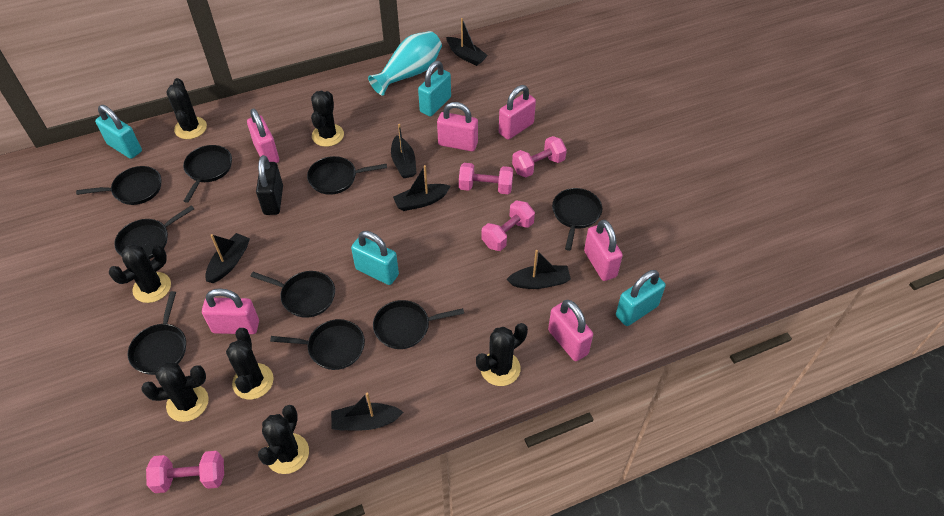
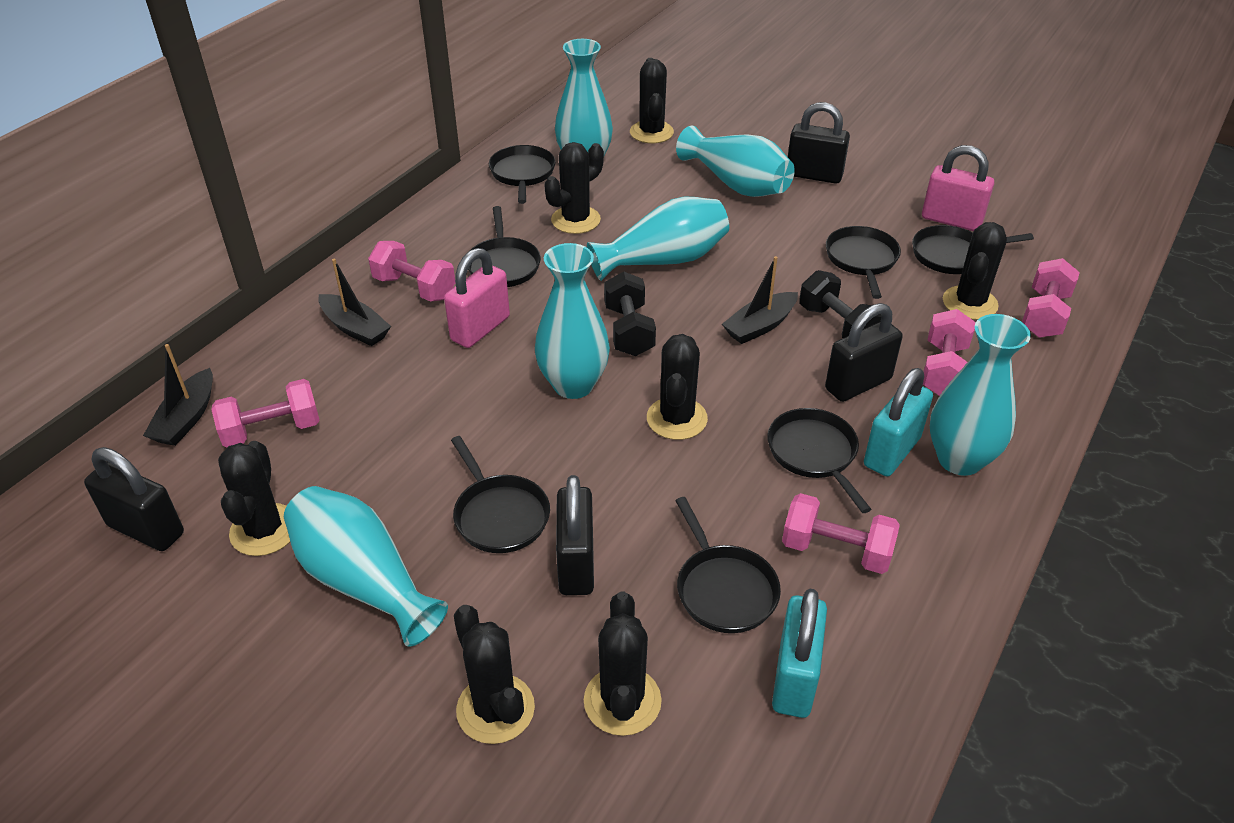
black boat: [205,233,250,283] [331,392,403,430] [391,124,417,178] [393,165,451,211] [446,18,488,66] [506,250,571,289] = 6 -> [143,344,213,446] [318,258,391,346] [722,256,798,344] = 3
black dumbbell: none = 0 -> [604,272,656,356] [799,270,881,338] = 2
black padlock: [256,155,283,215] = 1 -> [84,447,184,551] [556,475,594,595] [788,102,850,184] [825,303,903,402] = 4
black pan: [76,166,161,205] [114,205,194,259] [128,291,186,375] [183,145,232,203] [250,271,335,318] [270,319,365,370] [307,156,387,195] [373,300,464,349] [552,188,602,251] = 9 -> [451,436,550,553] [468,206,541,287] [489,145,556,204] [675,497,781,633] [767,408,871,513] [826,226,901,299] [912,225,1034,274] = 7
pink dumbbell: [146,451,224,493] [459,163,513,194] [481,200,535,251] [512,136,567,177] = 4 -> [211,379,320,447] [368,241,455,302] [782,493,900,574] [923,309,975,396] [1022,258,1080,338] = 5
pink padlock: [202,288,259,334] [247,108,279,163] [437,102,478,151] [499,85,536,140] [548,300,593,361] [584,220,623,281] = 6 -> [444,248,510,348] [922,145,994,231] = 2
turquoise padlock: [95,105,142,159] [351,231,399,285] [418,61,451,116] [616,270,666,326] = 4 -> [772,589,827,718] [864,368,933,477] = 2
turquoise vase: [368,31,442,95] = 1 -> [284,486,448,647] [535,243,610,399] [555,39,613,155] [587,196,729,281] [676,126,795,197] [930,314,1031,476] = 6

